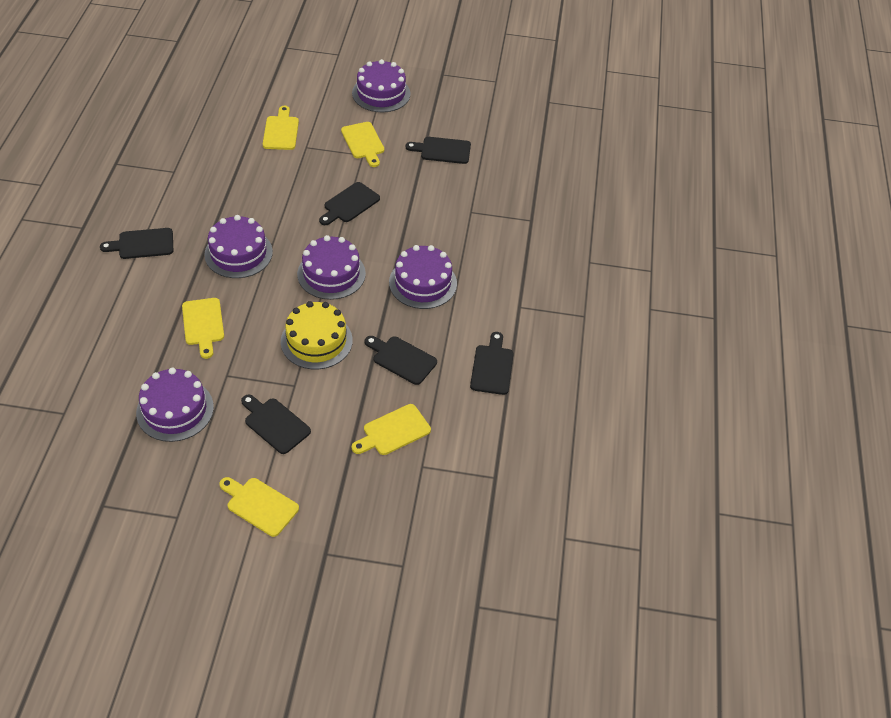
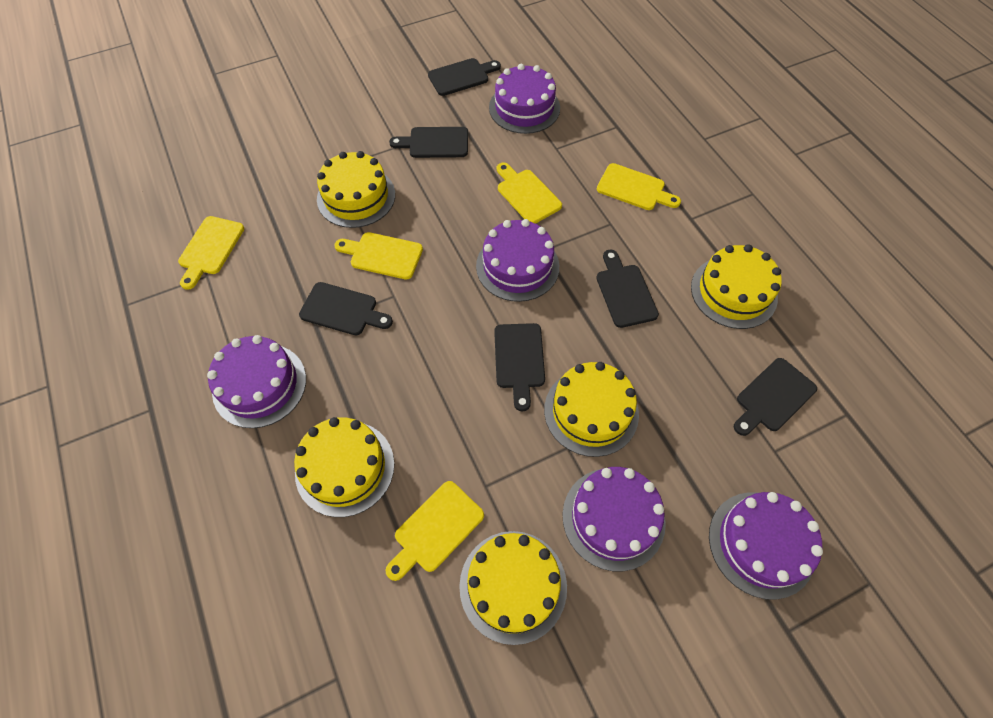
yellow cake: [281,301,353,369] = 1 -> [294,417,394,517] [317,151,395,228] [459,531,567,645] [544,362,639,457] [691,244,782,329] = 5

